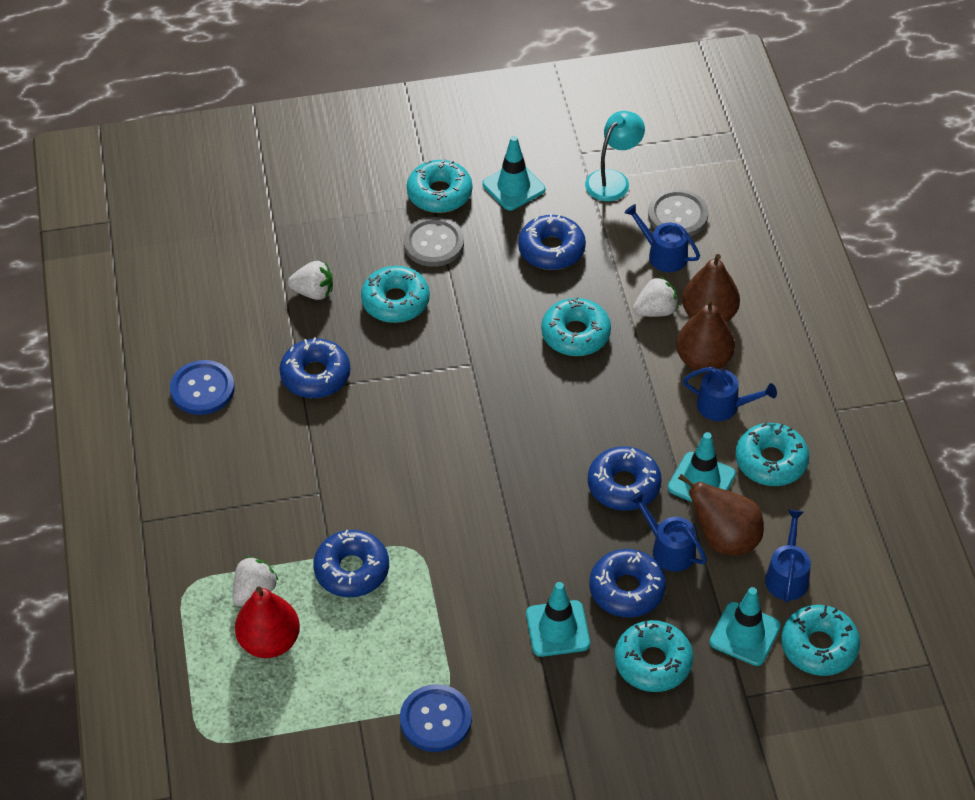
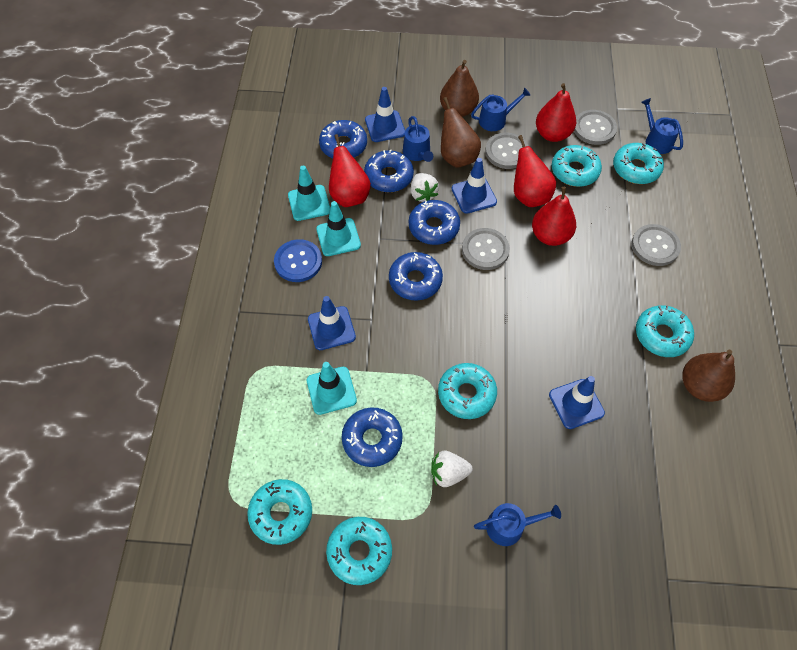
blue button: [170,360,235,415] [400,684,472,752] = 2 -> [274,239,322,282] = 1
blue traffic cone: none = 0 -> [308,296,356,350] [365,87,405,142] [451,158,497,214] [549,376,605,429] = 4
grey button: [404,217,464,267] [648,189,708,236] = 2 -> [462,228,510,270] [485,133,528,169] [574,110,617,145] [632,224,681,266] = 4
red pear: [235,587,300,658] = 1 -> [329,134,371,207] [514,135,556,207] [532,187,576,246] [536,83,576,142] = 4
turquoise lamp: [585,111,645,201] = 1 -> none = 0
turquoise traffic cone: [482,136,545,211] [526,582,590,657] [668,432,736,502] [709,587,781,666] = 4 -> [288,166,330,221] [307,362,357,415] [316,201,361,256] = 3
white strawberry: [233,556,279,607] [288,261,333,300] [633,277,679,317] = 3 -> [411,173,439,202] [431,451,473,487] = 2

